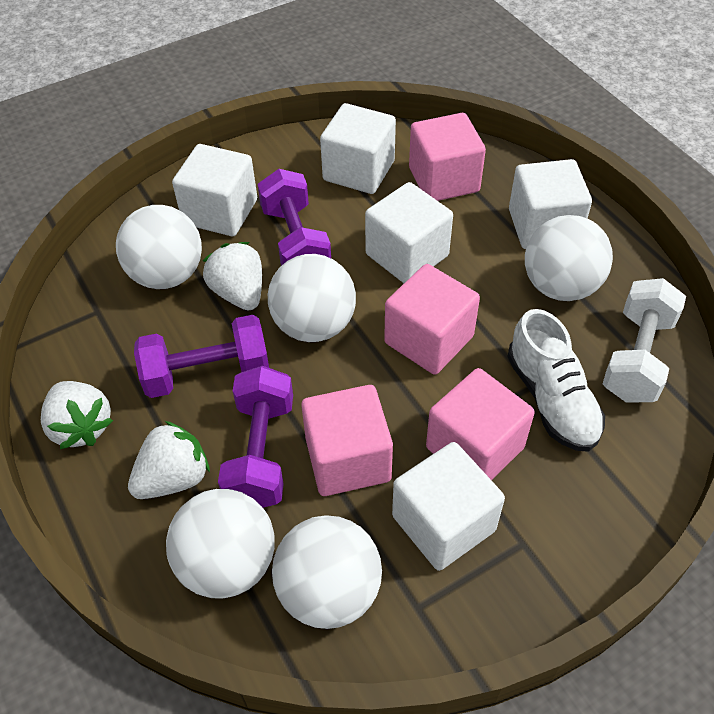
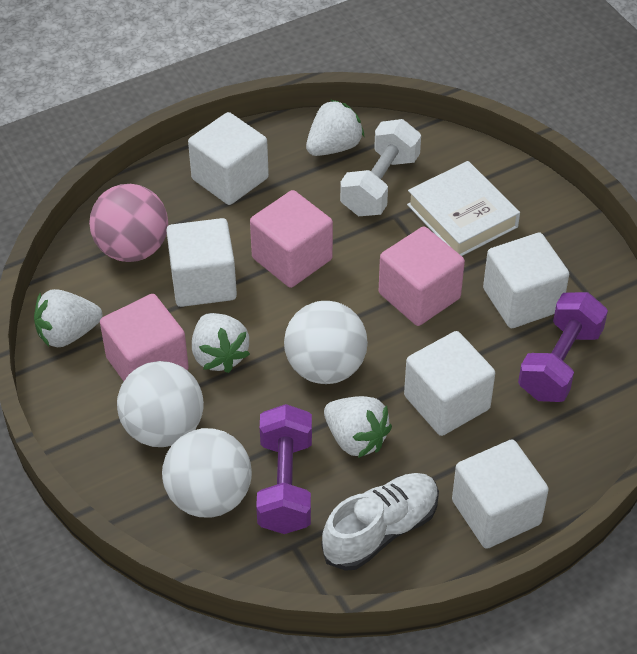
pink ball: none = 0 -> [89,184,168,262] = 1
pink cube: [301,385,393,496] [384,264,480,375] [409,113,486,201] [426,368,535,480] = 4 -> [100,294,189,381] [250,190,333,288] [379,226,465,326] = 3
purple dumbbell: [134,315,269,398] [218,366,293,508] [258,169,331,266] = 3 -> [256,404,312,534] [518,292,608,402] = 2
white ball: [116,205,202,289] [166,489,275,599] [268,254,356,342] [272,515,382,629] [525,215,613,301] = 5 -> [117,361,204,447] [162,428,252,517] [284,301,368,384] = 3
white book: none = 0 -> [407,161,520,256] = 1
white strawberry: [41,381,113,449] [128,421,210,499] [203,242,262,310] = 3 -> [34,289,102,347] [192,313,250,373] [306,99,364,156] [324,396,392,458] = 4

